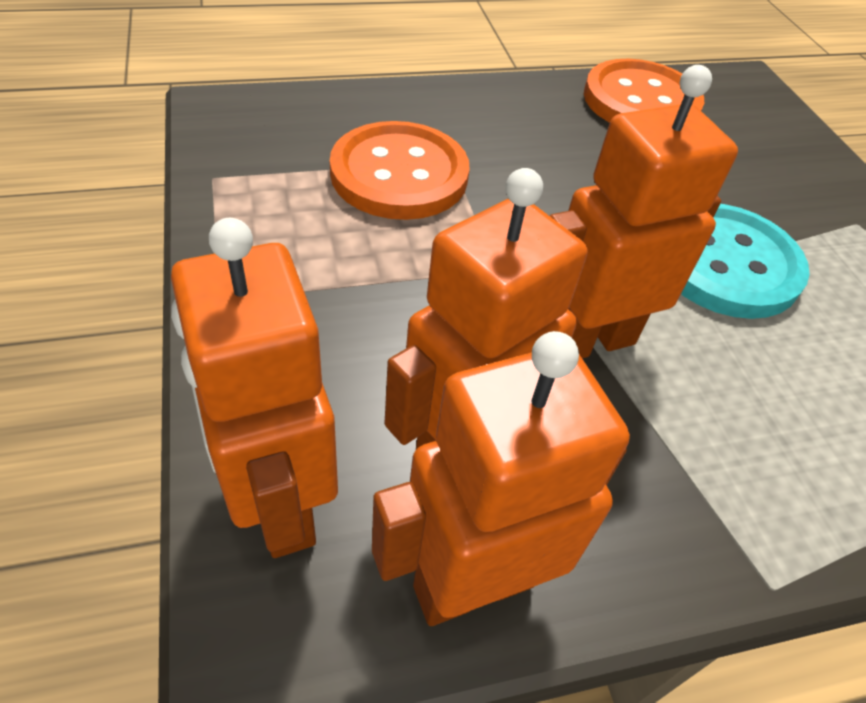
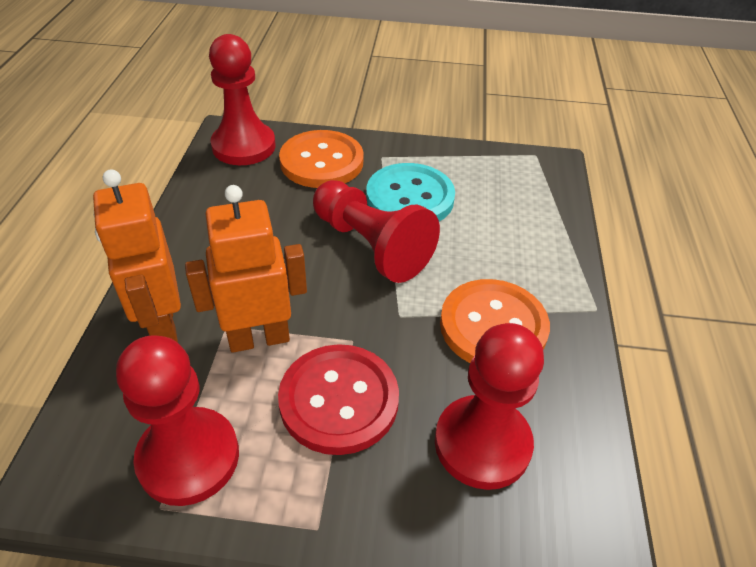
orange robot: [171,218,338,558] [372,331,630,626] [384,168,588,449] [550,65,738,359] = 4 -> [93,169,181,343] [185,185,307,353] = 2
red button: none = 0 -> [278,344,399,455] = 1
red pawn: none = 0 -> [116,335,239,506] [209,34,276,165] [313,180,440,283] [435,323,544,490] = 4

